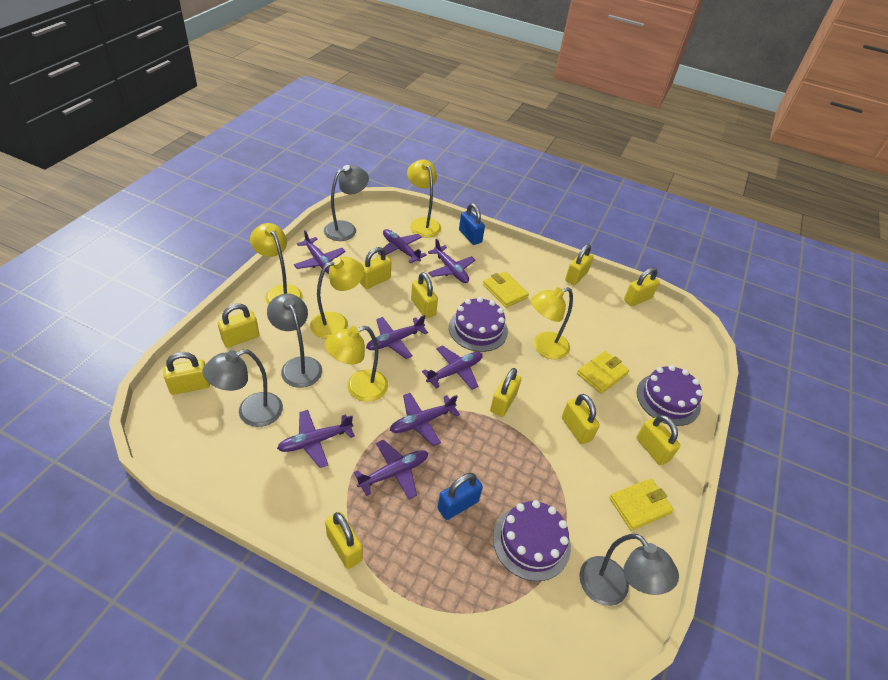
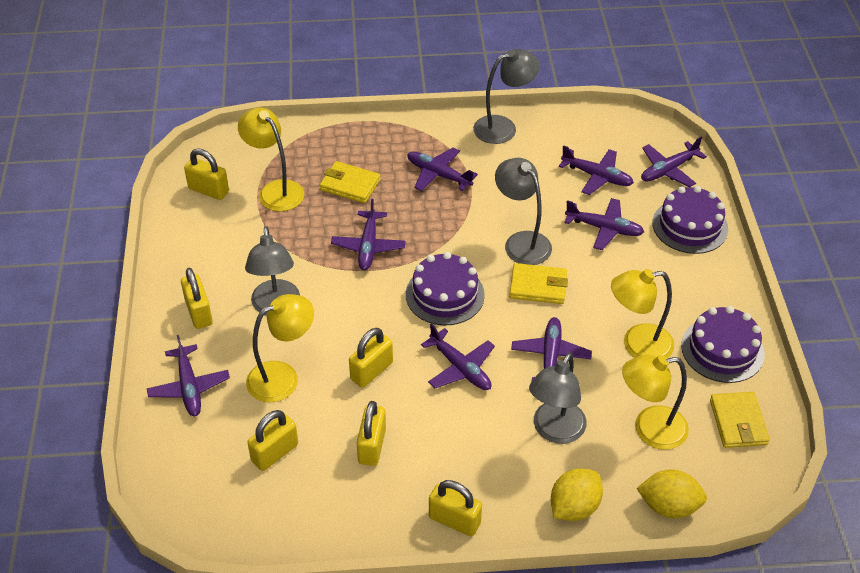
blue padlock: [437,473,483,520] [459,203,485,245] = 2 -> none = 0
yellow lamp: [250,223,303,305] [310,257,364,339] [325,326,388,402] [407,159,441,238] [531,287,573,359] = 5 -> [238,108,304,211] [246,294,314,402] [611,269,674,358] [622,355,689,450] = 4
yellow lemon: none = 0 -> [551,468,603,521] [636,469,707,518] = 2
yellow padlock: [163,352,210,395] [218,304,260,348] [325,512,363,569] [360,247,391,289] [411,272,438,318] [490,368,521,417] [562,394,600,444] [565,244,594,285] [624,267,660,306] [636,415,680,465] = 10 -> [181,268,213,329] [184,148,229,200] [247,410,298,471] [349,328,393,388] [357,401,386,466] [429,480,482,536] = 6

